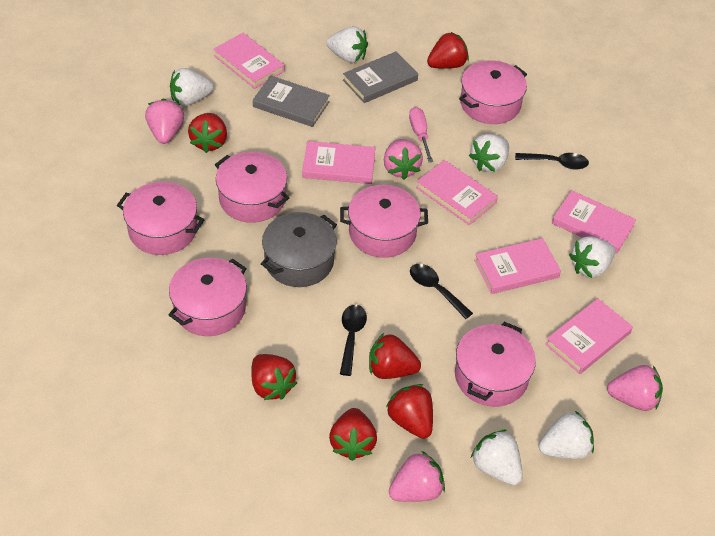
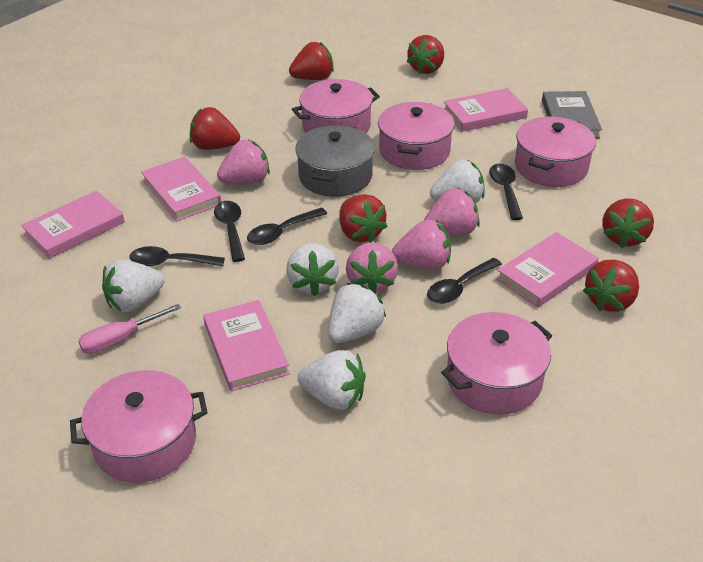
black spoon: [340,305,367,376] [410,264,473,319] [515,153,589,170] = 3 -> [129,246,225,266] [214,201,245,262] [247,208,327,245] [427,258,502,304] [489,164,523,220] = 5
grey book: [253,75,330,127] [343,51,418,103] = 2 -> [542,91,602,139] = 1
pink book: [213,33,285,89] [302,141,375,184] [416,160,498,225] [474,238,561,294] [545,298,633,374] [552,190,636,253] = 6 -> [21,191,125,259] [141,157,221,221] [203,300,290,391] [444,88,528,132] [496,232,599,307] = 5
pink pot: [117,182,205,255] [169,258,247,336] [215,152,289,223] [340,185,428,258] [455,322,536,407] [459,60,527,124] = 6 -> [70,370,208,483] [292,79,380,133] [378,102,455,170] [441,312,553,415] [515,117,596,187] = 5
white strawberry: [170,68,214,106] [326,26,368,63] [469,134,509,172] [471,430,523,485] [539,411,594,459] [569,236,616,278] = 6 -> [102,259,165,313] [286,243,339,296] [297,350,366,410] [328,283,386,343] [430,160,484,203] = 5

